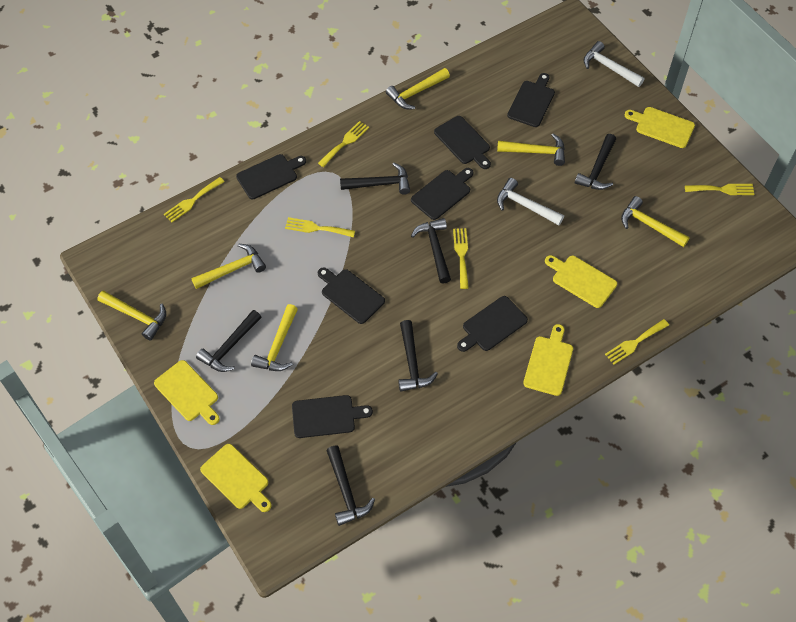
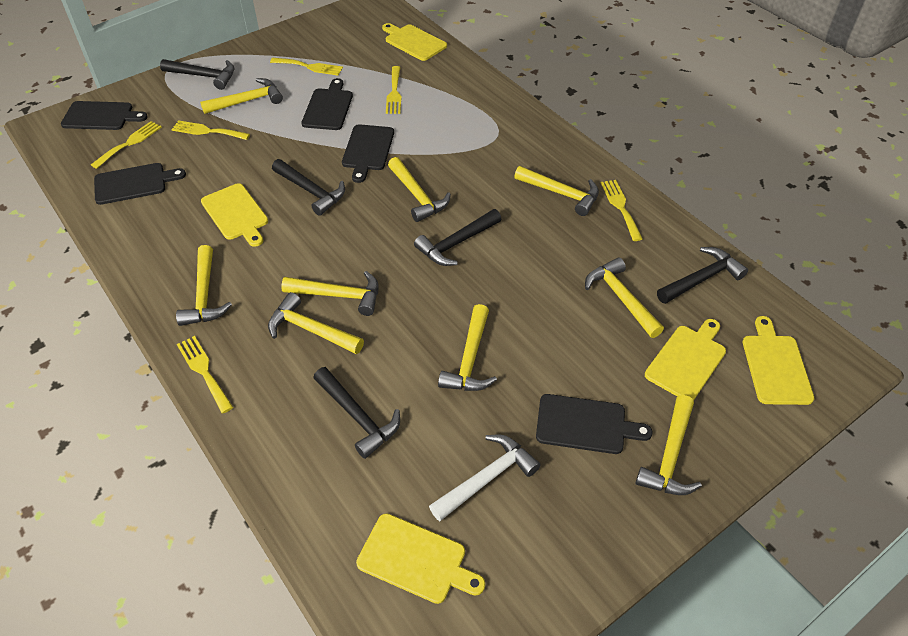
black cutting board: [236,154,306,199] [292,395,373,438] [318,267,385,324] [411,168,474,220] [434,116,491,169] [457,296,528,352] [507,73,555,127] = 7 -> [61,101,148,130] [94,163,186,205] [301,78,353,130] [342,124,394,183] [536,394,653,454] = 5
black hammer: [196,310,262,372] [326,446,375,526] [340,163,410,195] [398,320,438,392] [411,218,451,284] [575,134,616,190] = 6 -> [160,59,234,90] [272,159,345,216] [314,367,400,459] [414,209,502,266] [657,247,748,304] = 5
white hammer: [497,178,564,225] [583,41,644,87] = 2 -> [429,435,541,521] = 1
yellow hammer: [97,291,166,341] [191,244,266,289] [251,304,298,371] [386,68,450,109] [497,134,565,166] [621,196,690,247] = 6 -> [176,245,232,326] [200,78,283,114] [268,292,364,354] [281,271,379,316] [388,157,451,222] [438,304,497,391] [514,166,599,216] [585,257,664,338] [636,395,702,495] = 9

